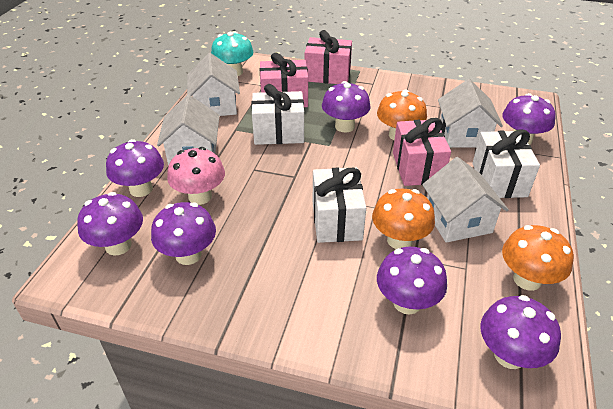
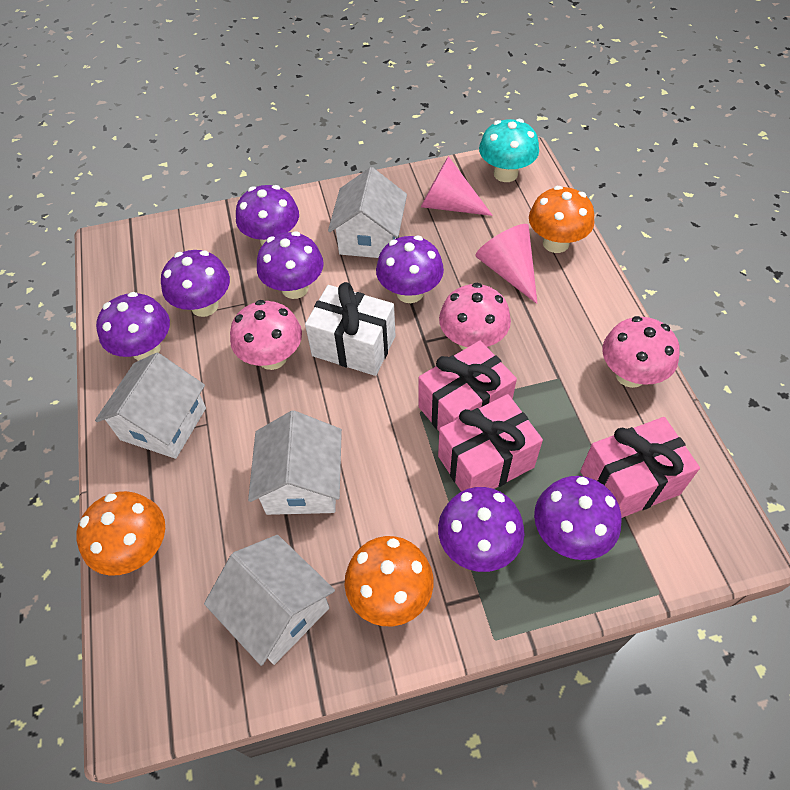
pink cone: none = 0 -> [421,156,493,216] [475,224,537,304] = 2
pink mushroom: [167,147,225,205] = 1 -> [230,300,302,370] [439,283,511,350] [602,316,680,388] = 3
white gift: [252,84,304,145] [313,168,366,243] [472,130,540,198] = 3 -> [305,282,396,376] = 1

